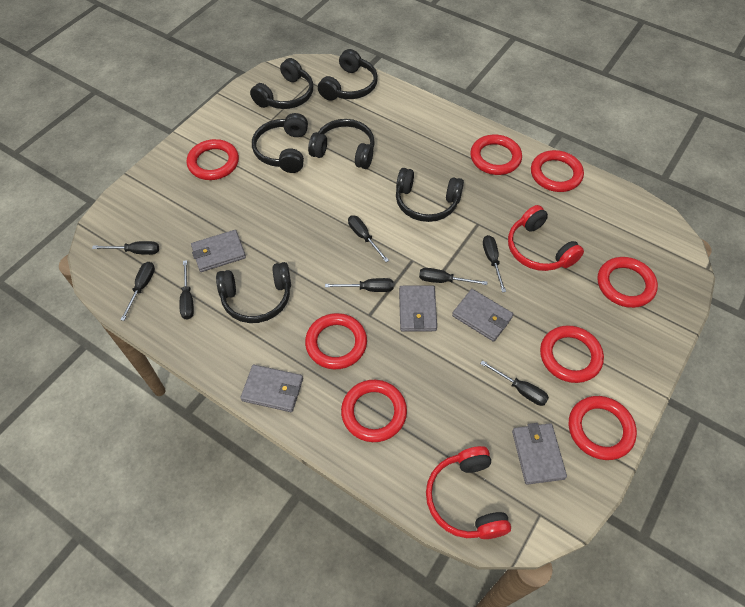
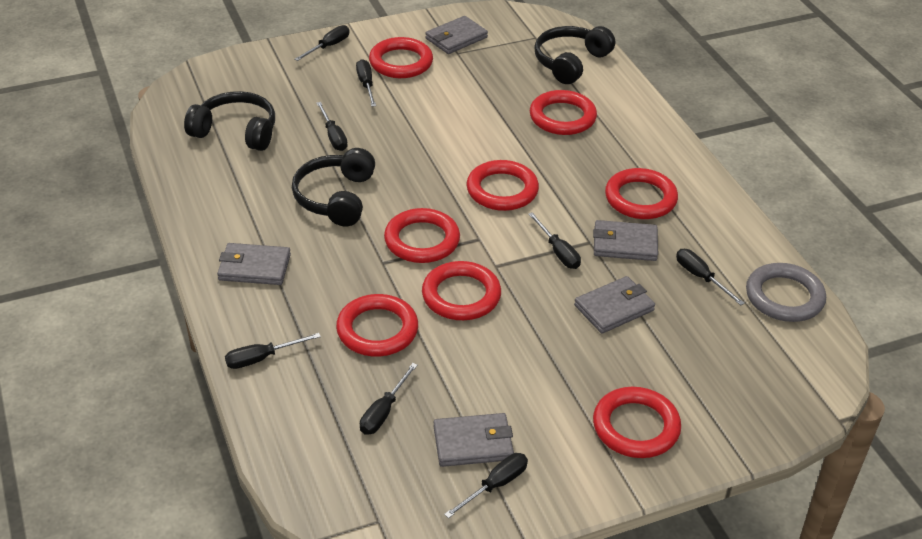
black headphones: [216,262,291,323] [250,58,313,109] [252,113,308,173] [308,119,375,169] [318,49,378,101] [396,168,464,222] = 6 -> [184,91,275,151] [292,148,375,226] [534,26,615,84] = 3
grey ring: none = 0 -> [746,263,826,322] = 1
red headphones: [426,446,511,539] [508,205,584,271] = 2 -> none = 0

